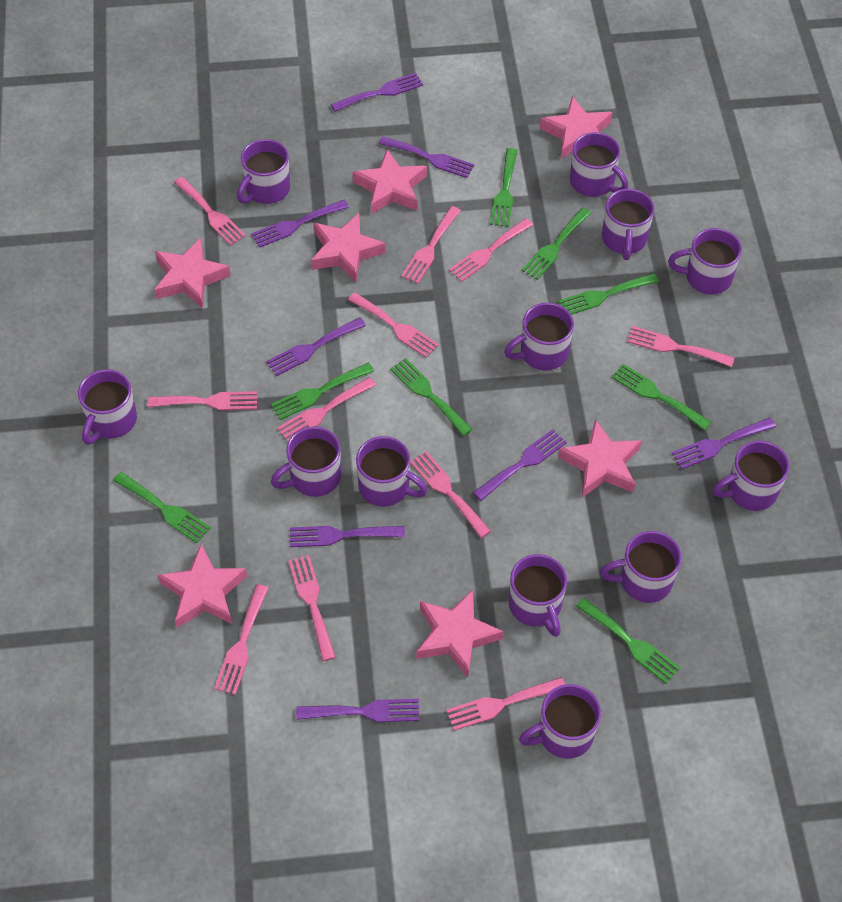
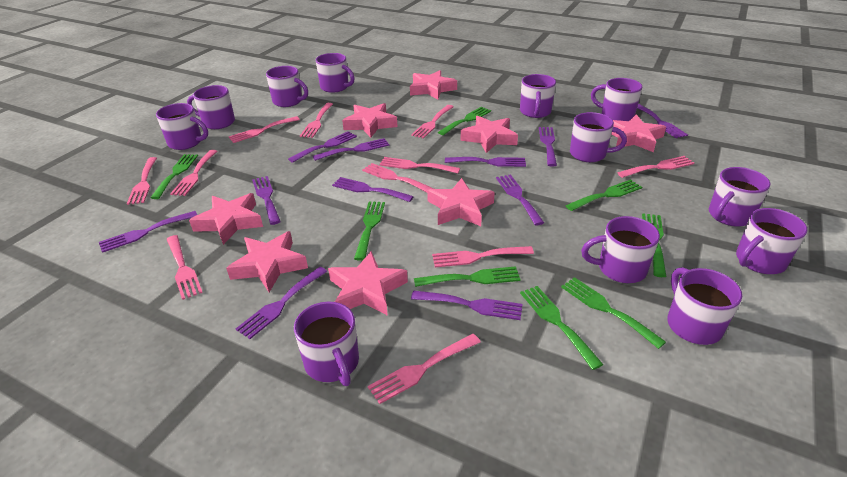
pink star: [154,237,231,308] [158,544,247,628] [311,213,386,282] [353,149,427,214] [416,590,504,677] [540,96,613,159] [558,419,642,497] = 7 -> [189,193,263,245] [226,231,308,292] [328,251,408,316] [342,103,398,138] [410,70,457,100] [427,178,495,226] [461,116,518,153] [611,114,666,152] = 8
purple fork: [251,200,349,248] [266,317,366,376] [290,526,405,547] [296,699,420,722] [331,73,423,111] [379,136,474,178] [473,429,567,501] [672,417,776,469] = 8 -> [99,211,197,253] [236,267,327,339] [252,176,281,225] [288,131,357,163] [313,138,389,161] [332,177,414,202] [411,291,523,320] [445,157,526,167] [496,174,544,225] [539,127,557,167] [637,104,688,138] = 11

